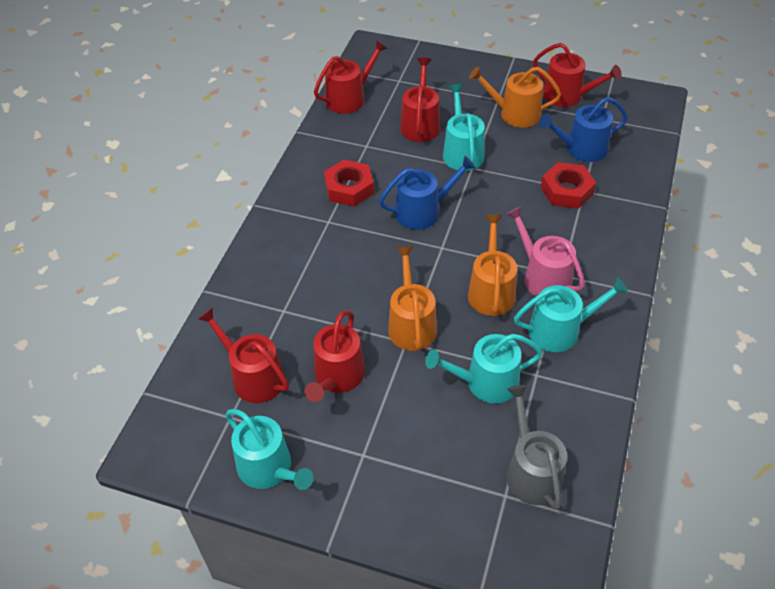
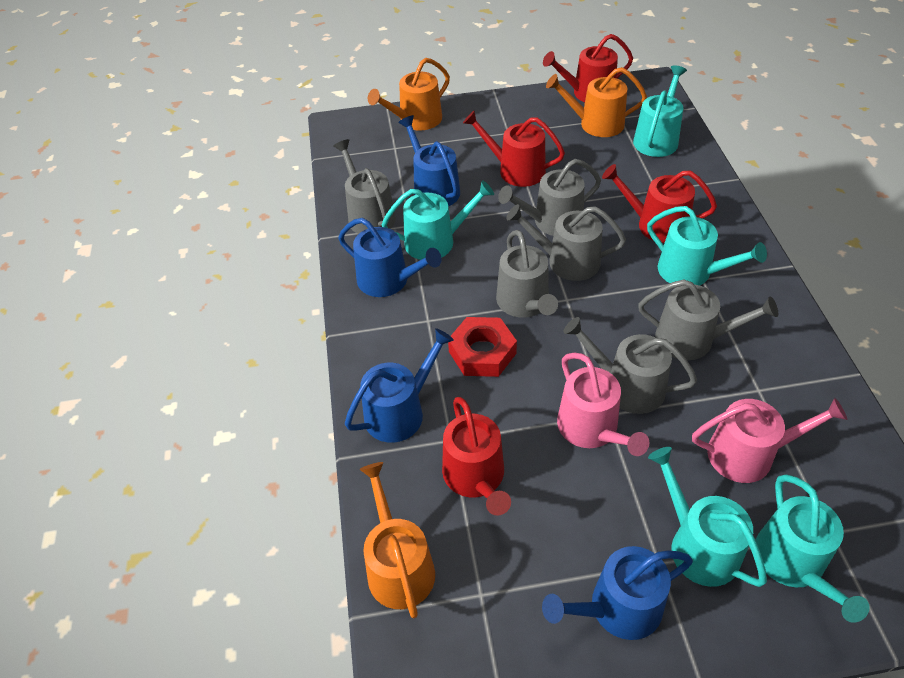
blue watering can: [379,156,476,230] [539,97,628,162] = 2 -> [338,218,442,297] [345,328,454,443] [398,115,460,206] [542,546,693,640] = 4
grey watering can: [507,385,567,510] = 1 -> [333,139,396,234] [496,230,558,318] [498,159,601,236] [506,204,626,281] [563,317,697,414] [638,280,778,360] = 6
pink watering can: [506,206,585,296] = 1 -> [557,352,649,456] [692,398,847,483] = 2
red nut: [324,160,374,206] [541,162,596,209] = 2 -> [448,317,517,377] = 1
red watering can: [198,307,289,403] [304,310,365,402] [314,40,388,114] [400,58,440,142] [533,43,621,107] = 5 -> [442,397,511,516] [463,110,565,187] [543,34,633,102] [602,164,717,243] = 4
turquoise watering can: [225,409,313,490] [425,334,543,403] [443,84,485,171] [514,277,628,352] = 4 -> [381,180,494,260] [633,65,687,157] [647,206,767,286] [648,447,767,587] [756,475,870,623] = 5

